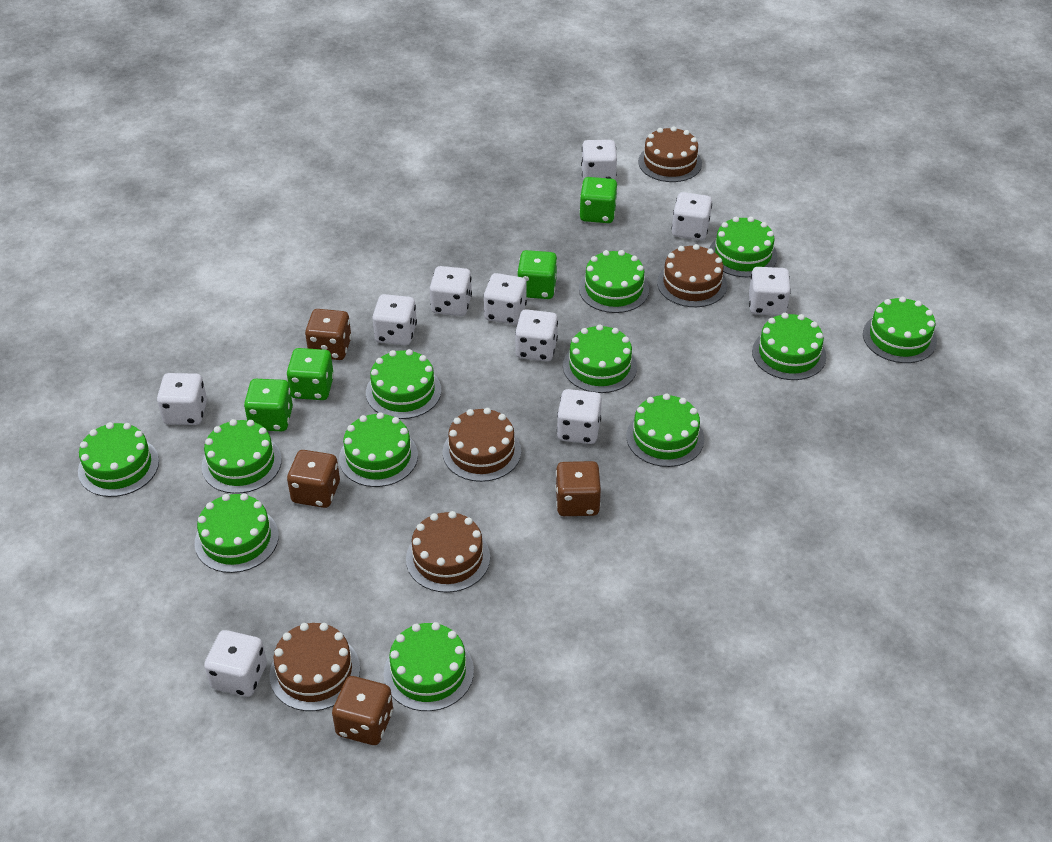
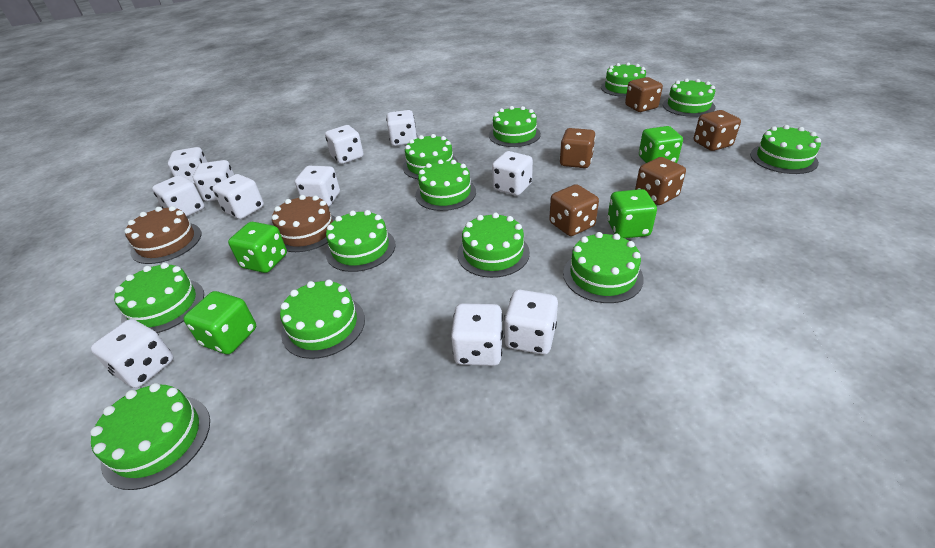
brown cake: [269,623,360,711] [406,511,490,593] [443,408,521,482] [638,126,702,182] [657,244,727,307] = 5 -> [124,206,201,264] [272,195,336,252] = 2
brown dice: [287,450,340,508] [305,309,351,360] [332,676,393,745] [555,461,601,516] = 4 -> [549,184,599,236] [560,128,596,168] [625,77,663,112] [635,157,686,205] [694,110,741,151] = 5
white dice: [157,373,207,425] [204,630,267,697] [372,294,417,345] [430,266,472,316] [483,273,527,325] [515,309,558,361] [557,389,602,444] [581,140,617,180] [672,192,712,240] [749,267,791,315] = 10 -> [91,319,174,388] [152,175,205,217] [168,147,207,185] [193,160,234,201] [212,174,264,219] [295,166,340,207] [325,125,364,164] [386,110,417,146] [451,303,503,366] [492,151,533,196] [504,290,558,355] = 11

